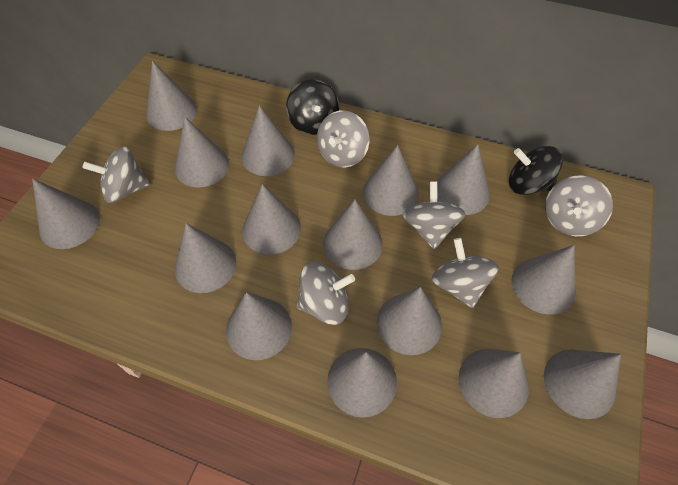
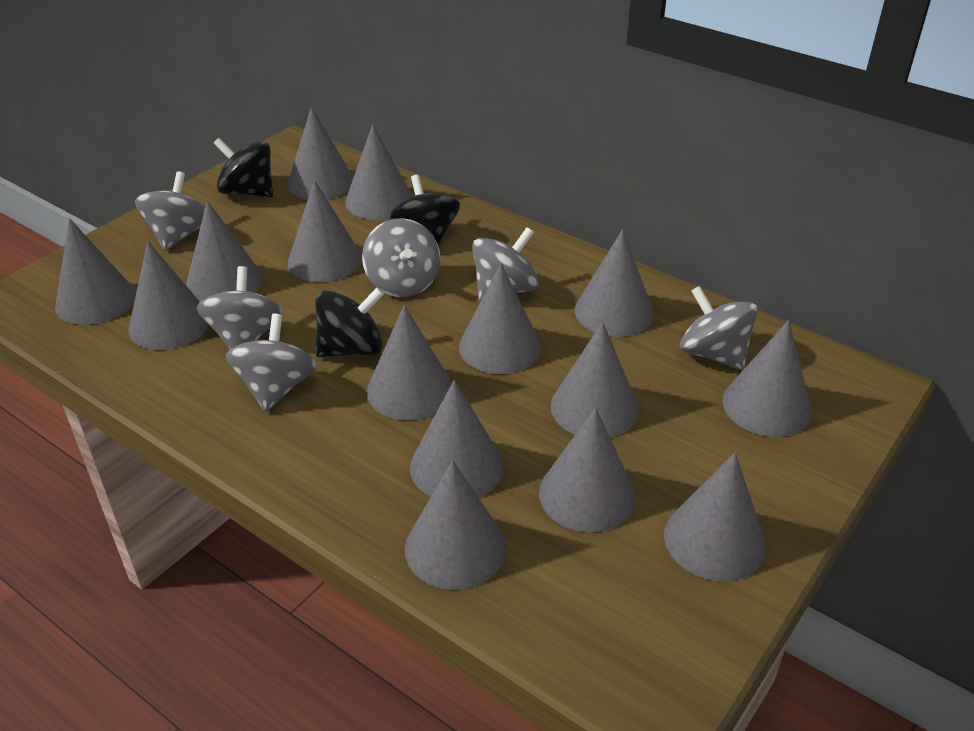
black spinning top: [286,79,339,135] [509,146,563,195] = 2 -> [214,138,273,197] [315,287,384,357] [388,174,460,246] = 3

